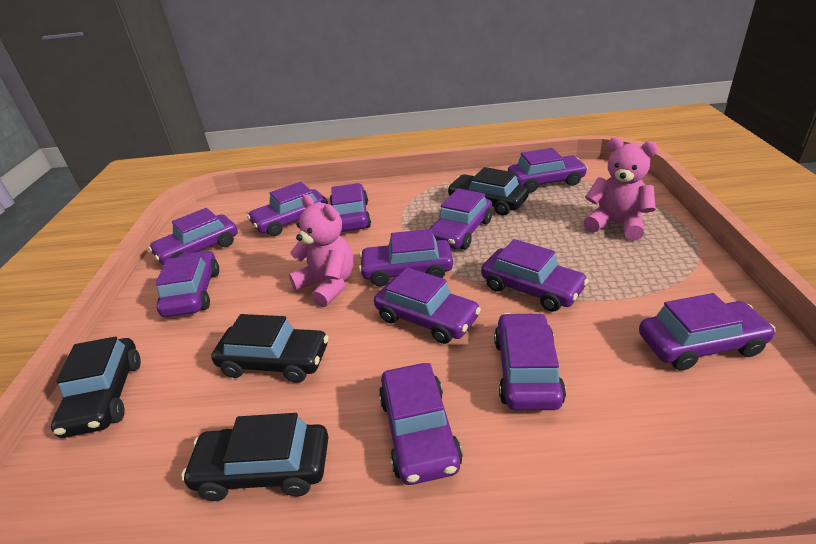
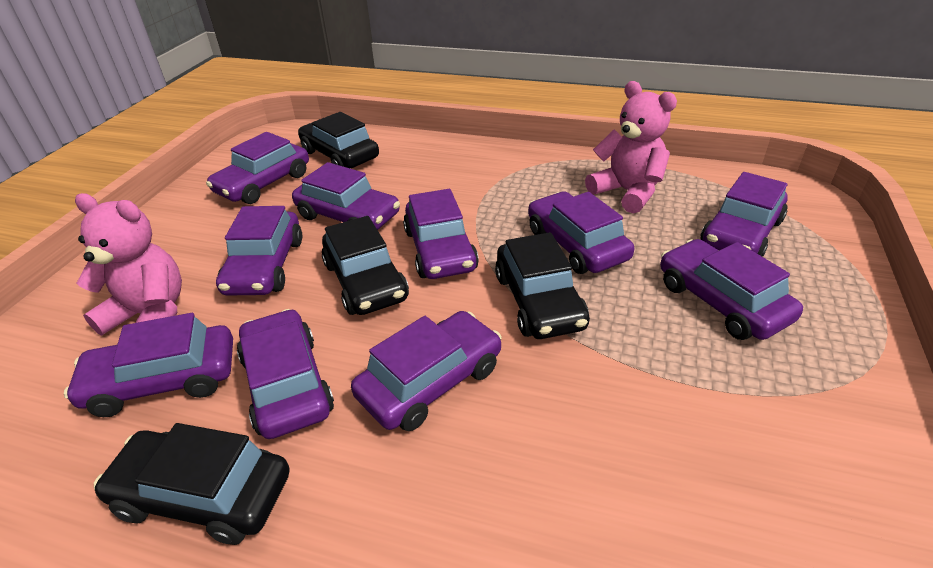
purple car: [148,208,238,265] [155,250,219,317] [247,182,328,236] [330,183,371,232] [359,229,453,287] [374,267,481,344] [379,363,463,485] [430,188,492,250] [481,239,589,312] [494,312,566,410] [508,148,588,193] [639,293,776,371] = 12 -> [64,313,233,417] [206,132,309,204] [216,206,302,296] [237,309,334,439] [292,162,400,230] [351,311,502,431] [403,189,479,279] [528,192,634,274] [660,239,803,340] [700,172,788,257] = 10

